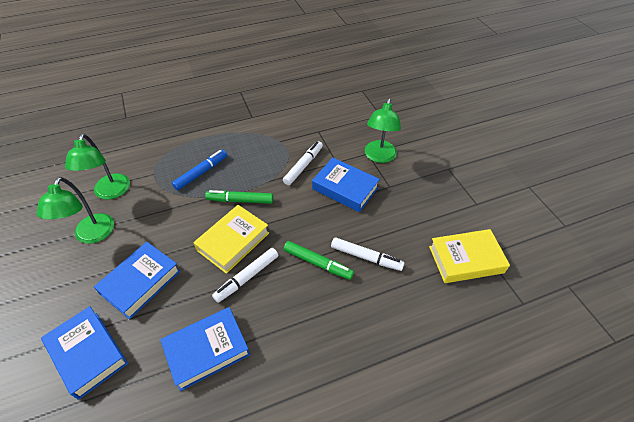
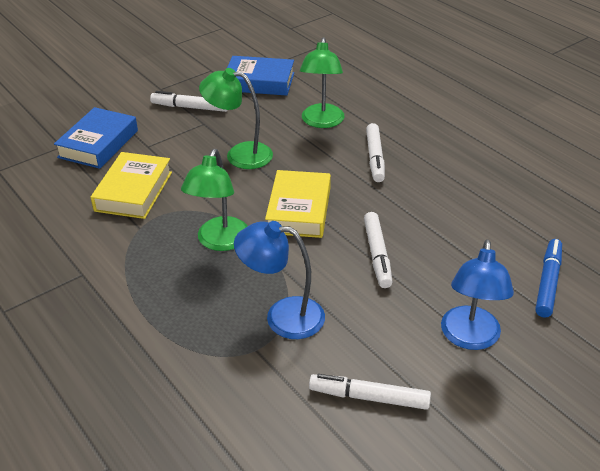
blue book: [41,306,128,400] [94,242,181,319] [160,307,250,391] [312,158,380,212] = 4 -> [54,107,138,169] [227,56,294,96] = 2
blue lamp: none = 0 -> [234,221,325,339] [441,239,514,350] = 2
green marker: [205,190,273,204] [284,241,354,280] = 2 -> none = 0
white marker: [212,248,278,303] [283,141,323,185] [331,237,405,271] = 3 -> [150,91,228,112] [309,374,431,410] [364,212,392,288] [366,123,385,182] = 4

